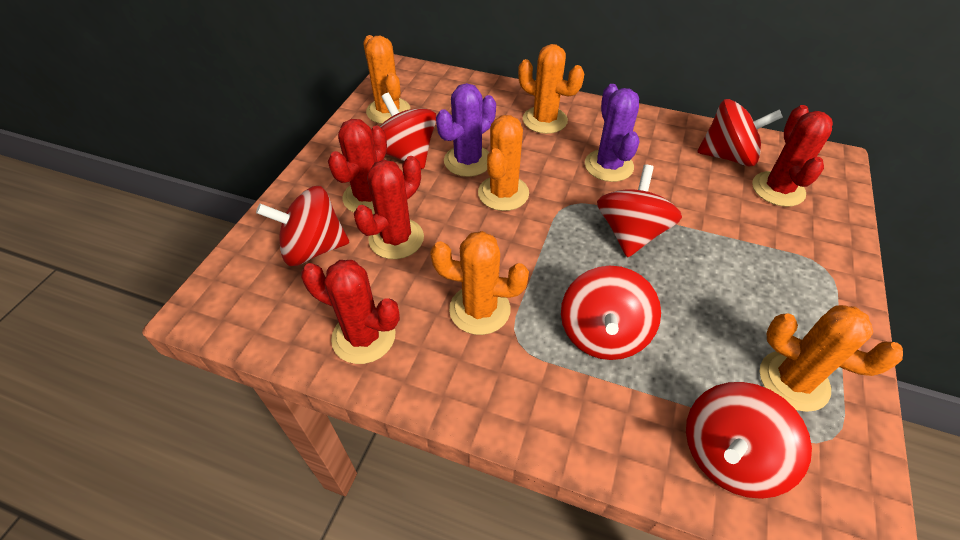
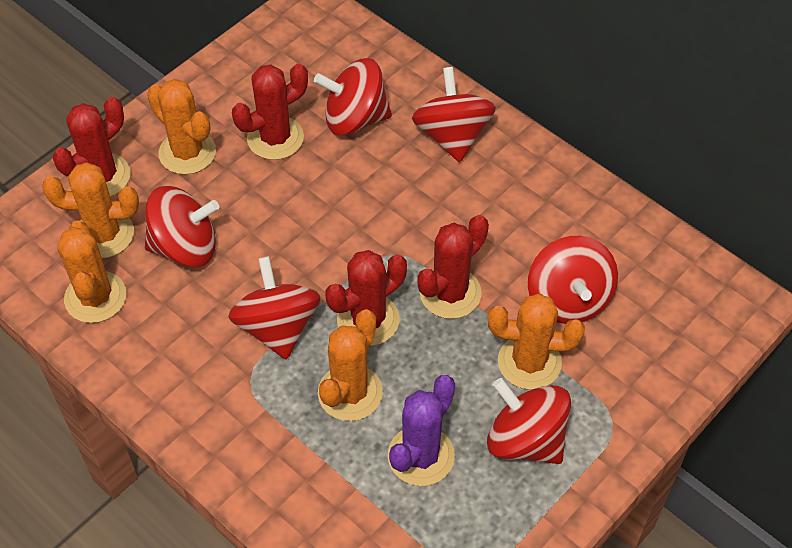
purple cactus: [436,83,496,177] [585,84,640,182] = 2 -> [388,375,455,486] = 1

